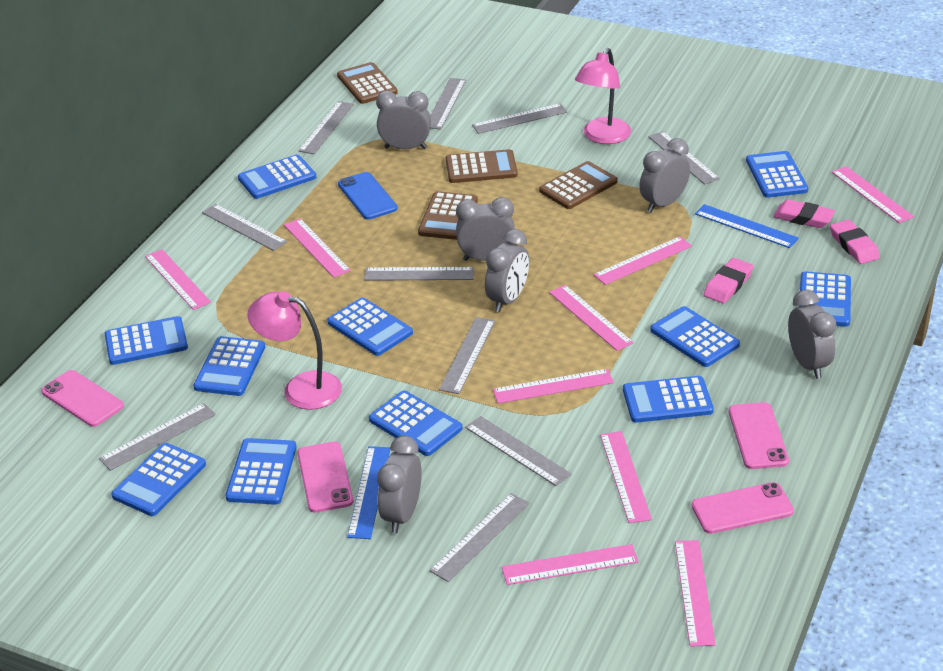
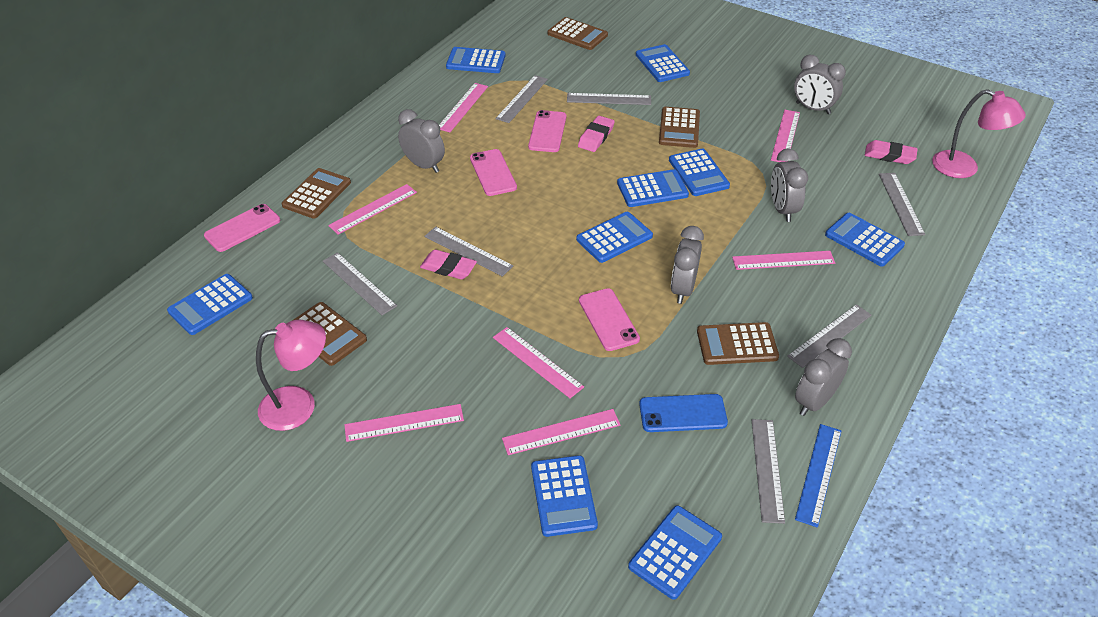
blue calculator: [105,316,188,365] [111,443,206,516] [193,336,265,396] [225,438,297,505] [238,155,316,199] [327,297,413,356] [369,391,463,456] [623,376,714,423] [650,306,740,367] [746,151,808,198] [799,271,851,327] = 11 -> [167,274,253,335] [446,47,505,73] [531,455,598,537] [576,212,653,263] [617,169,689,207] [628,505,722,600] [636,44,690,82] [669,149,730,196] [825,213,905,266] = 9
blue ruler: [347,446,390,539] [695,204,799,248] = 2 -> [795,424,841,527] = 1
brown calculator: [337,62,398,104] [418,191,478,240] [446,149,518,183] [539,161,618,209] = 4 -> [282,168,351,219] [292,302,367,366] [548,17,608,50] [659,107,700,148] [697,322,779,365] = 5
grey clock: [376,91,431,150] [377,436,422,533] [456,197,515,261] [485,229,529,312] [639,138,690,212] [788,290,836,379] = 6 -> [398,109,445,173] [671,226,704,304] [771,148,808,222] [794,55,846,114] [795,338,852,416] = 5
grey ruler: [99,403,216,471] [202,204,287,251] [298,101,354,154] [364,267,474,281] [430,78,466,130] [430,493,530,582] [439,317,495,394] [465,416,571,486] [472,103,567,134] [648,131,720,185] = 10 -> [323,252,397,315] [424,227,513,277] [495,75,548,123] [567,93,651,105] [752,419,785,524] [787,304,871,368] [879,173,925,236] = 7
pink ruler: [145,249,211,310] [284,218,351,278] [493,369,614,404] [502,544,638,585] [549,285,634,351] [593,236,692,285] [600,431,652,523] [675,540,716,646] [832,166,914,223] = 9 -> [328,184,417,235] [345,404,464,442] [439,83,488,132] [493,327,584,398] [502,409,620,455] [732,251,835,270] [771,110,800,162] = 7

